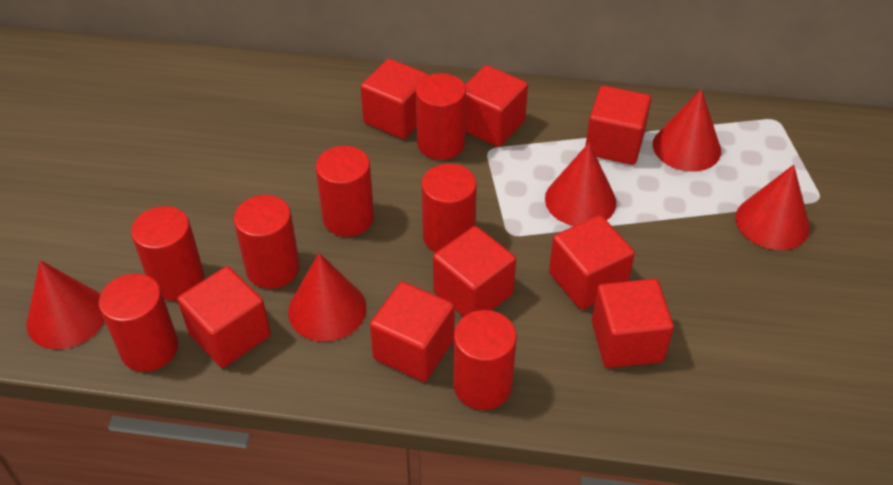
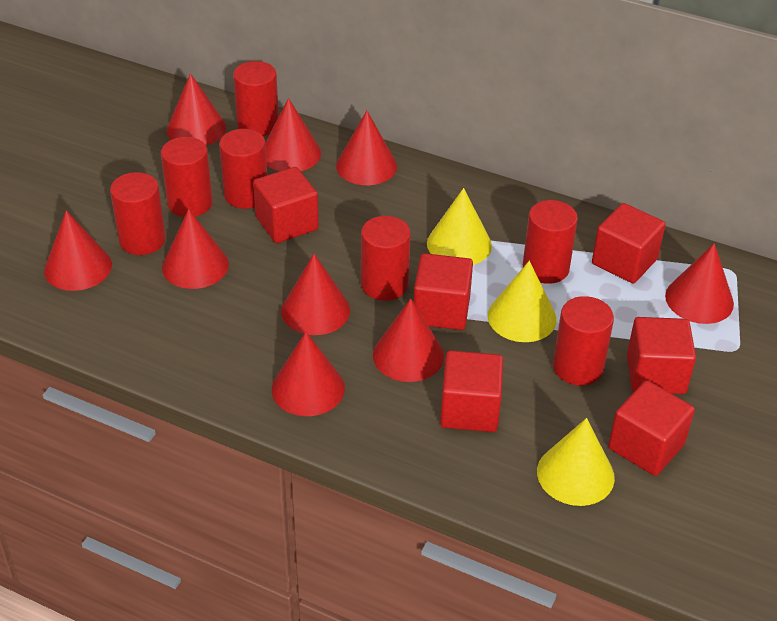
red cone: [26,260,105,349] [288,253,366,342] [545,143,616,226] [653,89,721,172] [736,165,810,250] = 5 -> [44,211,112,291] [162,209,229,289] [167,73,226,145] [265,98,321,171] [272,332,345,416] [281,254,350,335] [336,111,397,185] [373,299,444,382] [665,243,734,324] = 9
red cube: [177,266,271,368] [361,59,429,139] [370,281,455,382] [433,226,516,317] [465,65,528,147] [549,215,635,310] [586,86,651,165] [592,279,674,368] = 8 -> [253,167,319,243] [414,253,473,330] [440,350,503,432] [592,203,666,283] [608,380,695,476] [627,317,696,394] = 6
yellow cone: none = 0 -> [427,188,492,265] [488,261,557,342] [537,418,615,506] = 3

